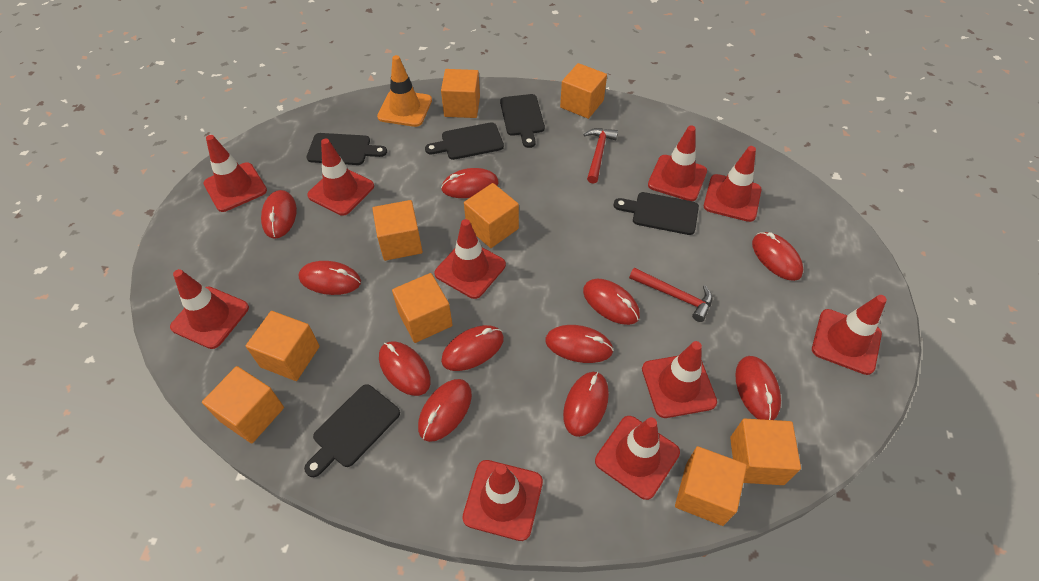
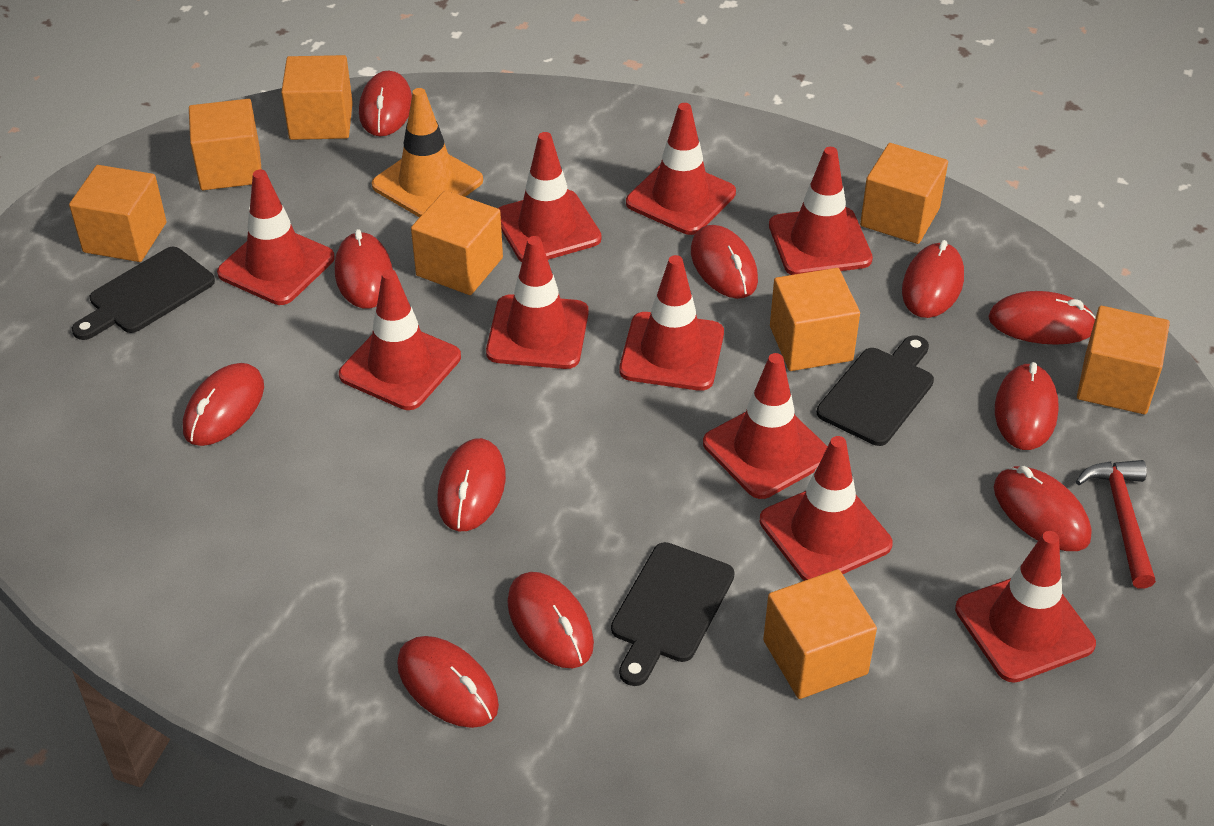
black cutting board: [304,384,400,477] [306,133,387,165] [425,122,504,160] [500,94,545,148] [614,192,699,235] = 5 -> [72,247,215,340] [611,542,735,686] [817,335,934,446] = 3
orange cube: [202,366,284,443] [246,311,320,381] [372,200,423,261] [392,273,453,343] [441,69,480,118] [464,183,519,248] [560,63,607,119] [675,446,747,526] [730,418,801,485] = 9 -> [69,165,166,262] [189,99,262,190] [281,55,353,140] [411,190,503,295] [763,569,877,699] [770,268,860,371] [860,143,948,244] [1077,306,1170,414] = 8
red hammer: [583,128,618,184] [629,267,712,322] = 2 -> [1076,460,1156,589] = 1

